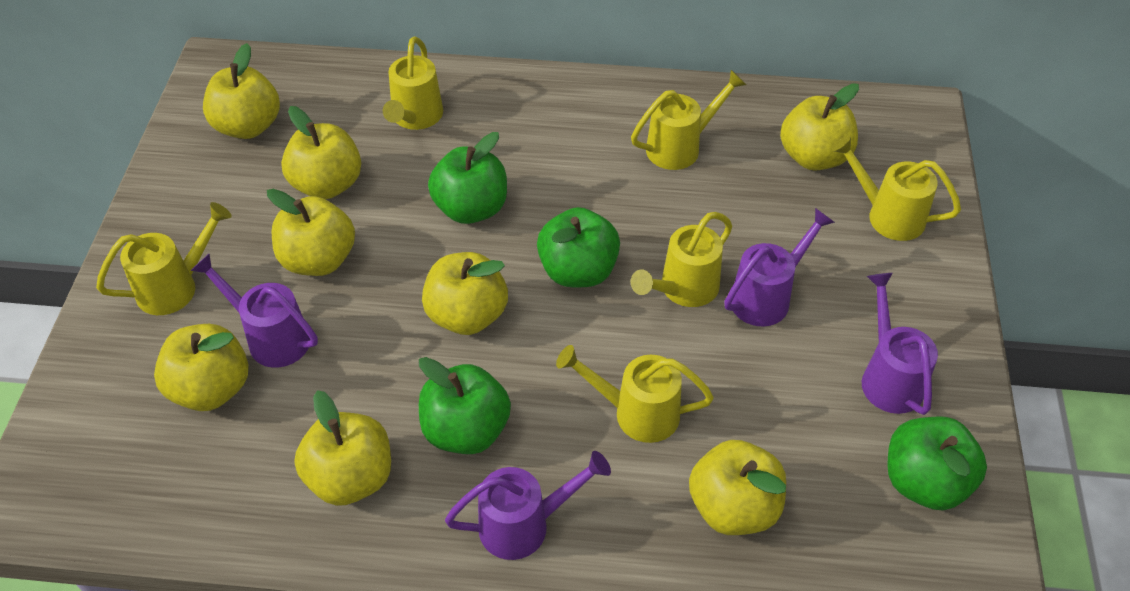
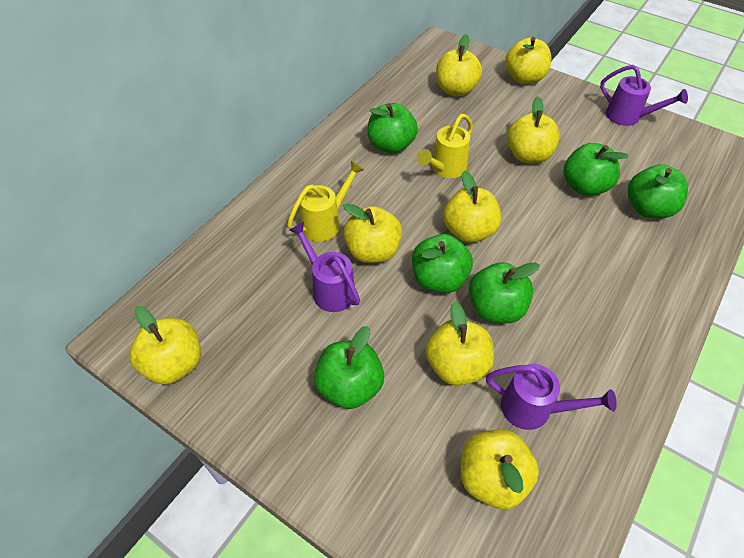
green apple: [419,357,511,454] [428,132,507,224] [537,207,620,287] [888,416,987,510] = 4 -> [314,326,384,409] [367,103,418,154] [412,234,473,293] [469,262,540,323] [563,143,629,196] [628,164,688,219] = 6
purple watering can: [191,253,318,368] [445,451,611,560] [724,208,835,327] [862,273,938,415] = 4 -> [289,222,360,312] [486,364,617,430] [600,65,688,126] = 3
yellow watering can: [96,202,232,315] [383,37,443,130] [556,345,714,443] [631,70,746,170] [631,212,732,307] [832,135,961,241] = 6 -> [287,161,364,242] [417,114,473,178] = 2

